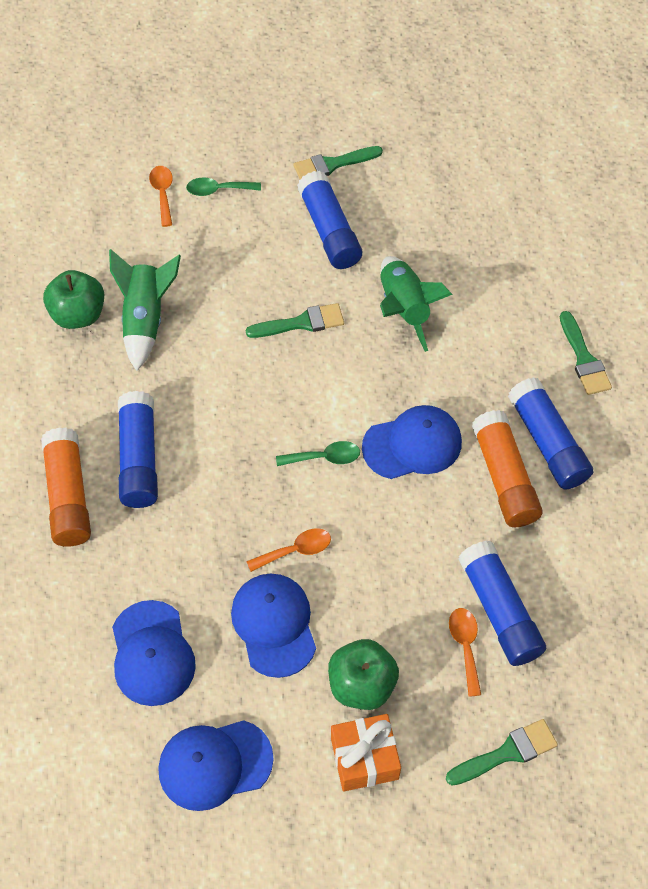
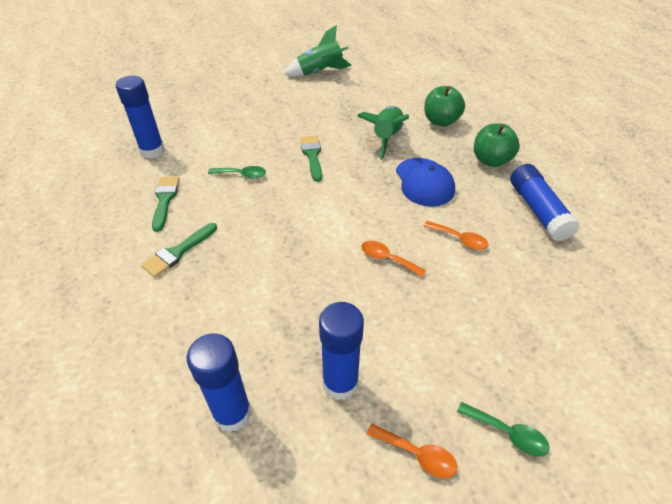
blue cap: [112,600,196,706] [158,720,274,811] [231,573,316,678] [362,405,462,479] = 4 -> [396,158,455,207] = 1
green brush: [246,303,344,338] [293,146,383,179] [446,719,558,786] [560,311,612,395] = 4 -> [141,223,217,277] [152,176,180,232] [300,135,322,182] = 3
orange gift: [331,714,401,791] = 1 -> none = 0
orange glue stick: [41,427,91,547] [472,410,543,527] = 2 -> none = 0

